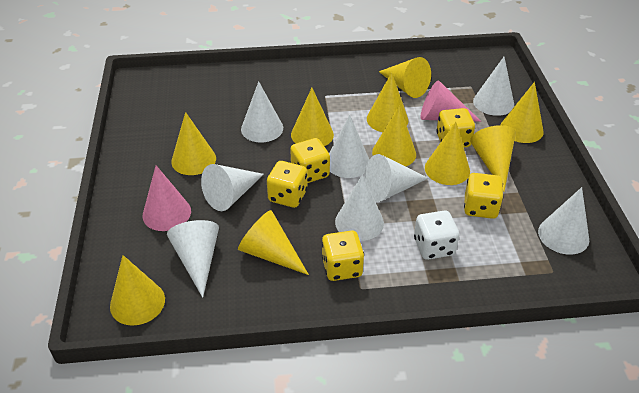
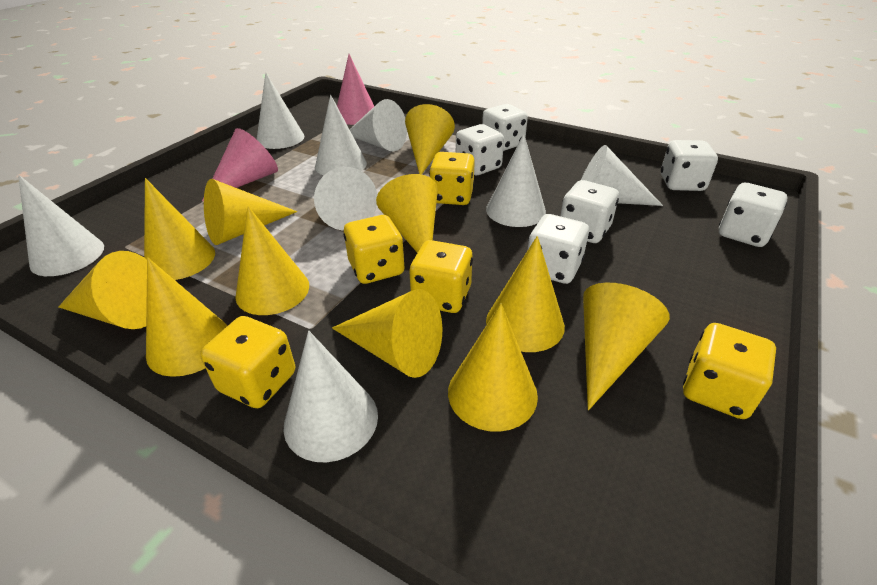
white dice: [414,210,459,260] = 1 -> [456,124,504,175] [482,104,528,151] [527,214,589,284] [560,180,619,243] [661,140,718,191] [719,183,788,247] = 6
yellow cone: [110,255,165,326] [171,112,216,175] [238,210,309,275] [291,88,334,146] [367,72,408,132] [372,106,416,166] [379,57,431,98] [425,122,470,185] [470,125,516,191] [501,82,544,143] = 10 -> [58,251,147,329] [144,178,215,280] [146,257,228,377] [204,179,297,245] [235,206,309,315] [332,289,442,378] [376,174,438,253] [405,104,455,175] [448,303,538,432] [486,236,565,352] [583,283,670,410] = 11

